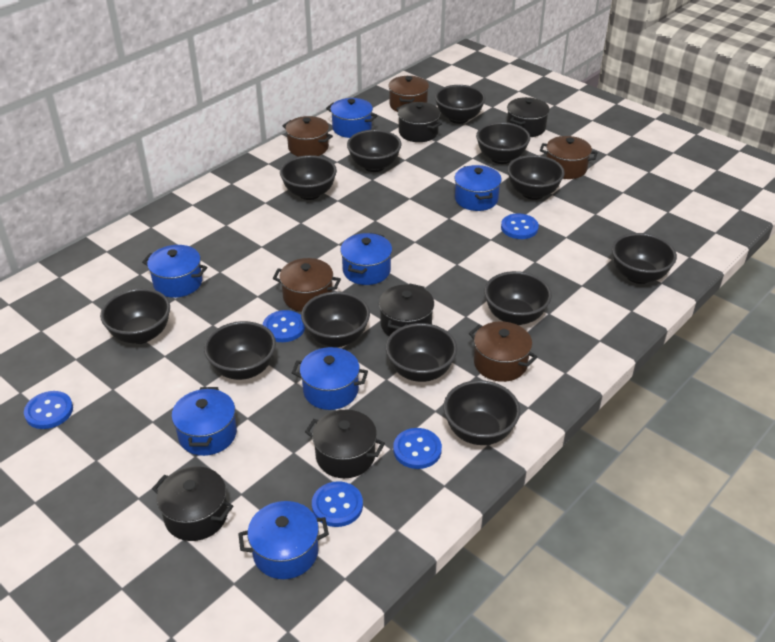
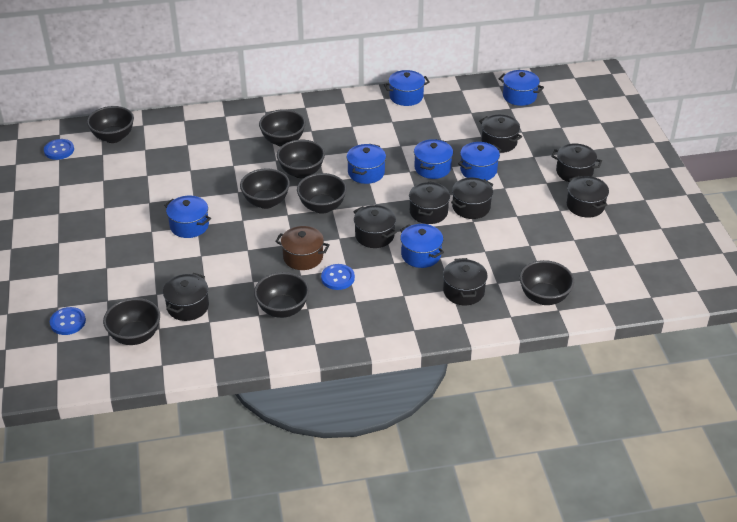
black bowl: [100,288,170,344] [204,321,276,380] [280,155,337,200] [301,292,370,347] [347,130,401,172] [386,323,457,382] [435,85,486,124] [443,380,520,445] [476,122,530,164] [484,271,552,325] [507,155,565,200] [612,233,677,284] = 12 -> [87,106,134,143] [103,298,160,345] [240,168,290,209] [254,272,309,318] [259,109,306,147] [277,140,325,178] [297,173,347,214] [520,260,574,305] = 8
black pot: [152,466,233,541] [305,410,385,478] [379,284,434,336] [396,102,442,142] [507,97,550,137] = 5 -> [163,273,209,321] [353,205,397,248] [409,182,450,224] [443,258,488,305] [451,177,493,219] [479,115,522,153] [551,143,602,182] [567,176,609,218] = 8
blue button: [24,391,73,429] [263,310,305,342] [312,481,363,527] [393,428,442,469] [501,213,539,239] = 5 -> [44,139,74,160] [50,307,86,335] [321,264,355,290] = 3
brown pot: [273,258,341,312] [283,116,333,157] [388,76,429,112] [469,322,537,382] [540,136,598,179] = 5 -> [275,226,330,270] = 1

